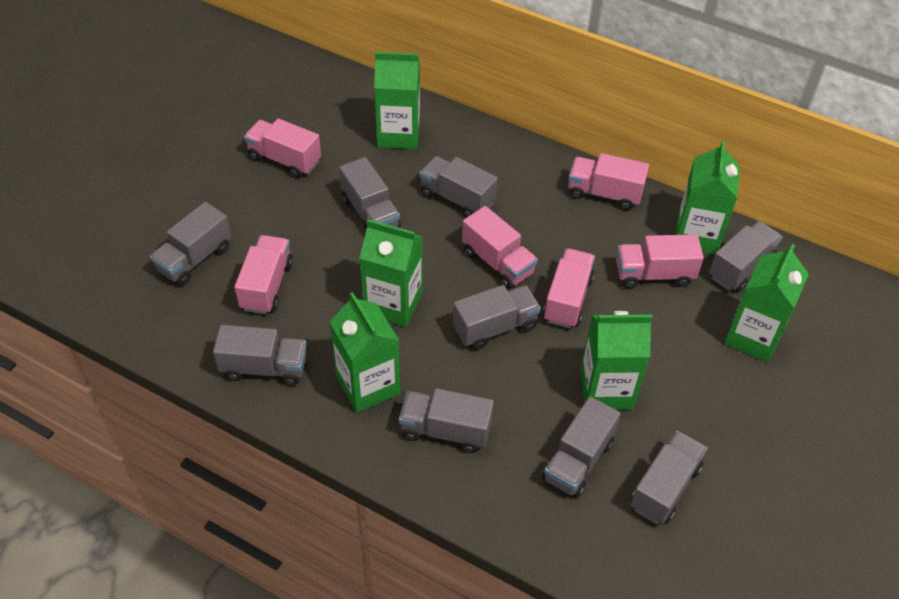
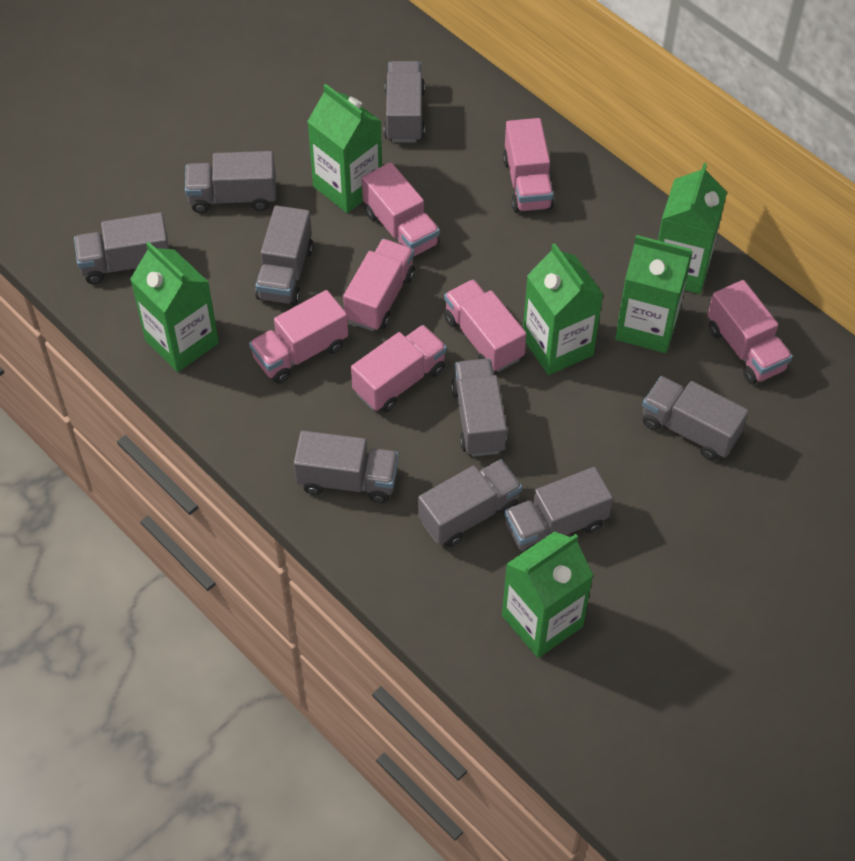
pink truck: [234,235,293,314] [244,118,321,178] [462,206,538,289] [543,248,595,328] [568,153,649,210] [616,234,704,288] = 6 -> [249,290,348,384] [343,239,415,331] [351,325,447,413] [362,162,440,257] [444,279,526,372] [503,118,555,213] [708,280,793,384] = 7

